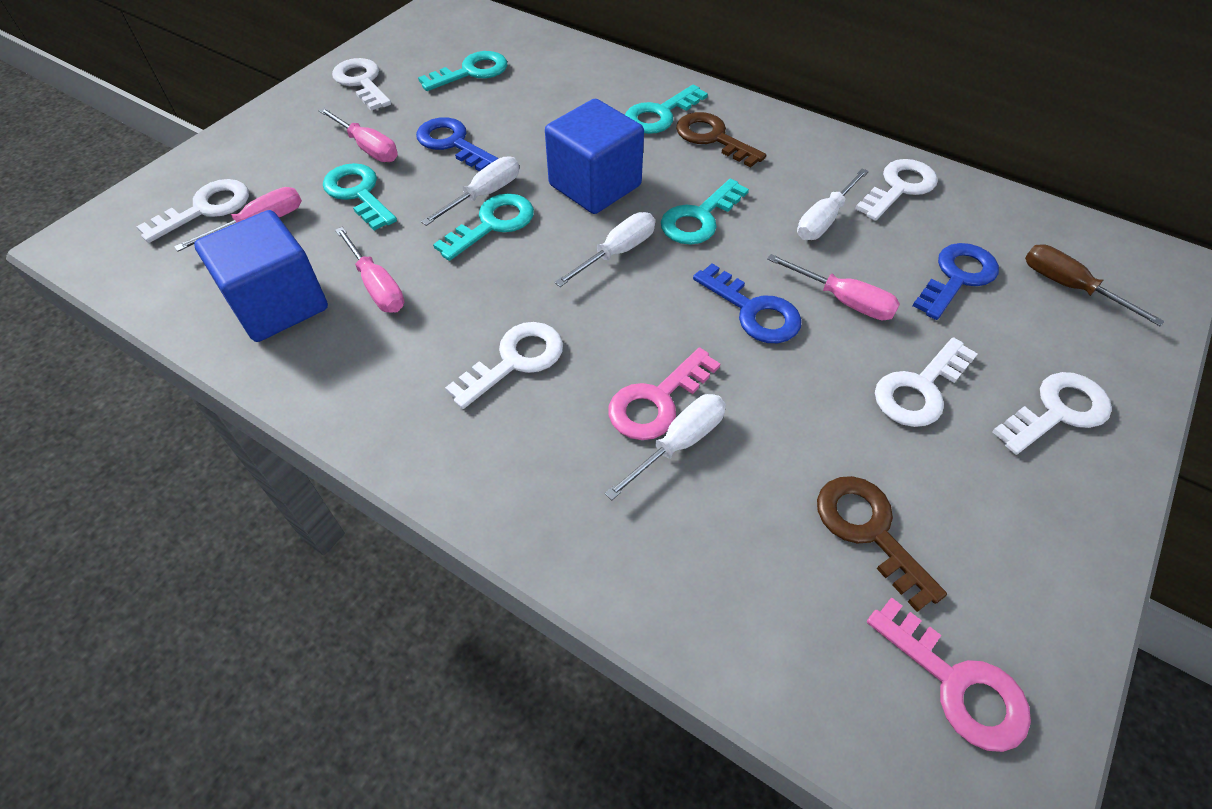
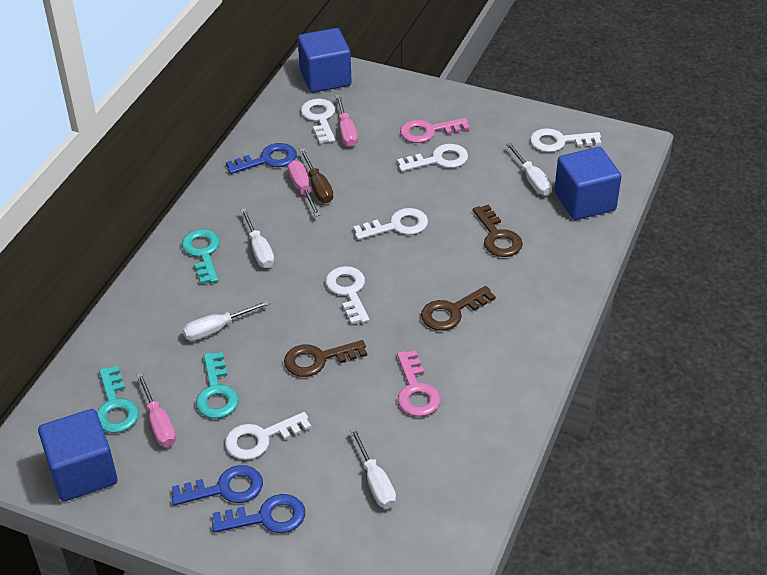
blue cube: [194,210,328,342] [545,99,644,214] = 2 -> [38,409,117,501] [298,28,351,93] [554,147,622,220] = 3
brown key: [676,112,766,168] [817,476,947,612] = 2 -> [284,340,367,377] [421,286,496,331] [473,204,523,257] = 3
pink screwdriver: [174,187,302,251] [318,108,398,162] [335,227,404,313] [767,254,900,320] = 4 -> [137,373,176,447] [288,160,320,217] [336,95,358,147] = 3
turquoise key: [323,163,397,231] [418,51,507,91] [433,193,534,261] [625,84,708,134] [661,179,749,244] = 5 -> [97,366,139,433] [182,229,220,284] [196,352,239,419] = 3

